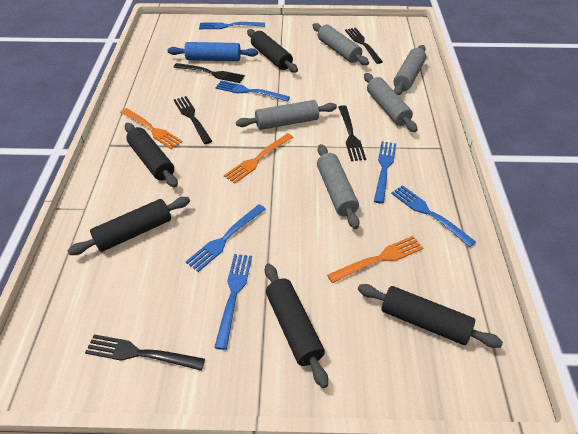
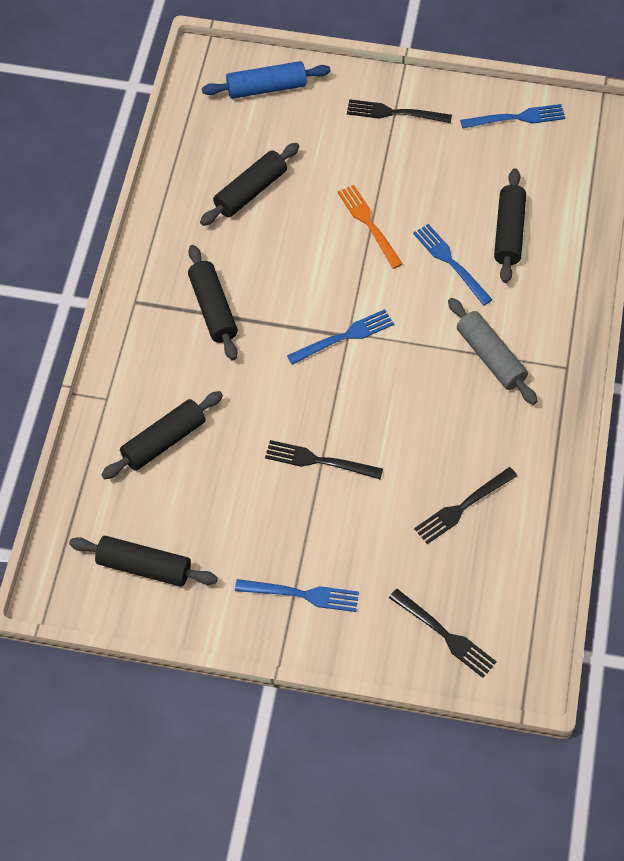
black fork: [85,334,205,371] [174,63,245,83] [174,96,212,144] [338,105,366,161] [345,28,383,64] = 5 -> [265,440,383,480] [347,99,452,123] [389,589,497,678] [414,467,517,544] = 4
blue fork: [186,204,266,272] [199,22,265,29] [214,254,252,350] [215,80,290,102] [374,141,396,204] [391,185,476,247] = 6 -> [235,579,359,612] [287,309,394,365] [413,224,493,306] [460,104,565,129] = 4
grey rolling pin: [236,100,337,130] [312,23,369,65] [317,144,360,229] [364,73,417,132] [393,45,426,95] = 5 -> [448,298,537,405] = 1
orange fork: [120,108,182,149] [224,133,294,184] [327,236,423,283] = 3 -> [337,185,403,269] = 1

